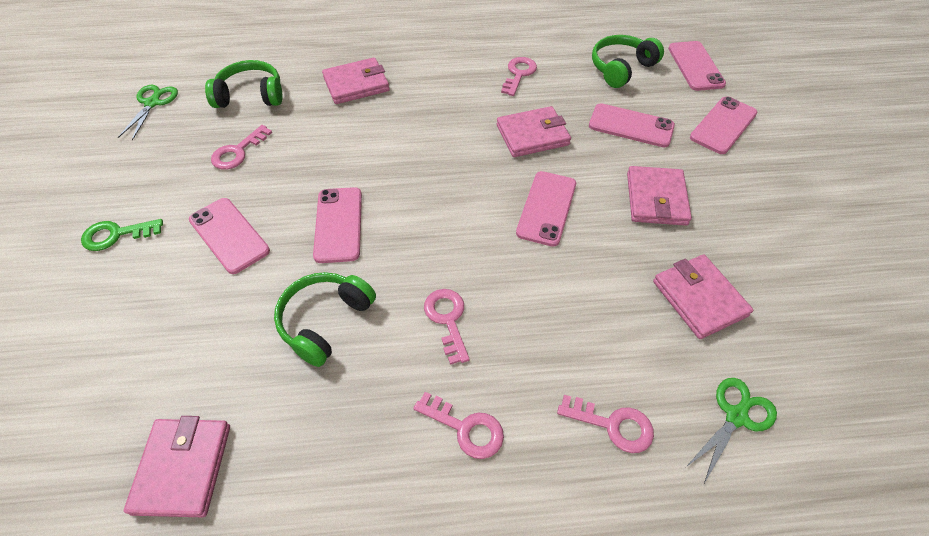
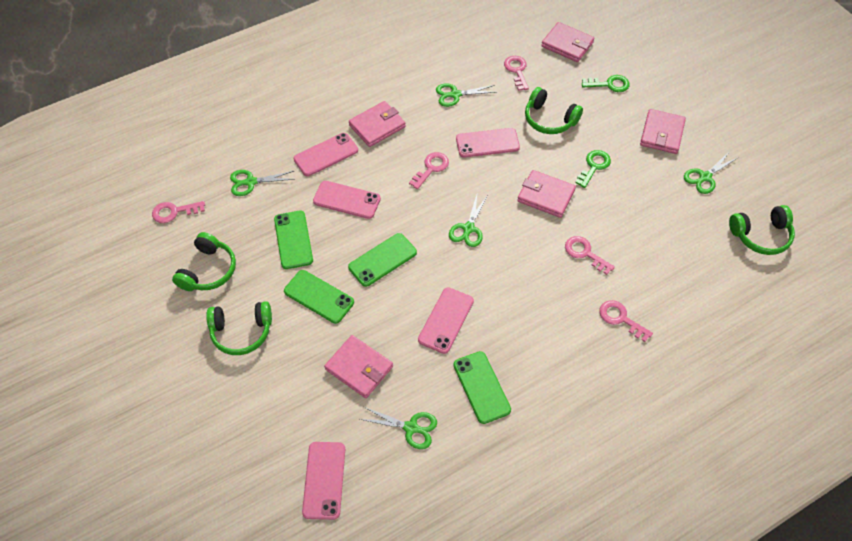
green headphones: [205,60,282,108] [274,272,376,367] [592,35,664,88] = 3 -> [172,232,236,291] [206,301,272,355] [525,87,583,134] [729,205,795,255] = 4
green key: [81,219,163,251] = 1 -> [575,150,611,188] [582,75,630,92] = 2
green phone: none = 0 -> [274,211,313,269] [284,270,354,324] [348,233,417,287] [453,351,511,424] = 4
green scissors: [118,84,178,141] [685,378,777,483] = 2 -> [230,170,294,196] [360,407,437,449] [436,84,496,107] [449,195,488,247] [684,151,739,194] = 5
pink phone: [189,198,270,274] [313,187,362,263] [516,171,576,247] [589,103,675,147] [668,41,726,91] [690,96,757,154] = 6 -> [294,133,358,176] [302,442,345,520] [313,181,381,219] [418,287,474,354] [456,128,520,158] = 5

